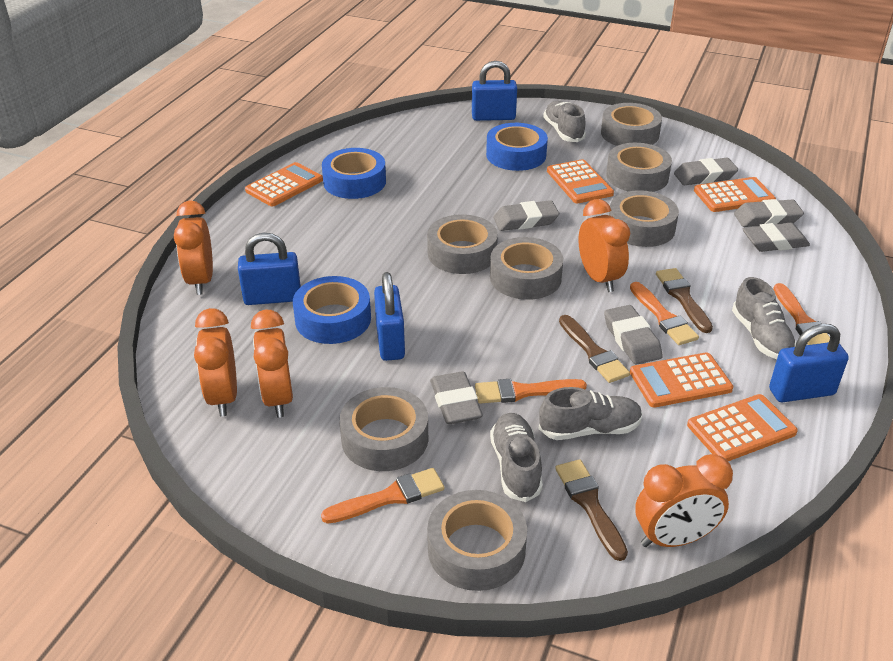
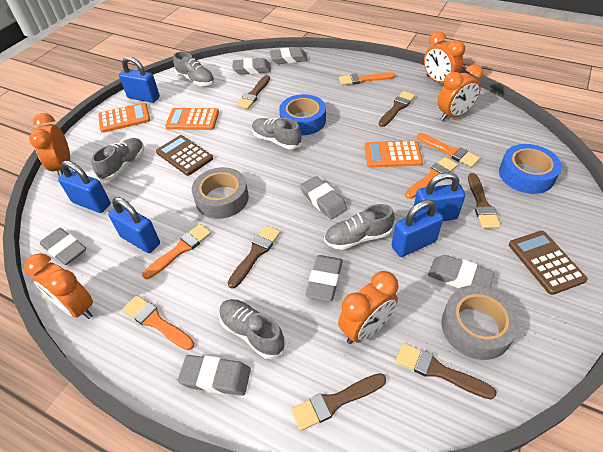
blue padlock: [238,233,301,305] [374,272,405,361] [472,61,517,121] [769,324,849,402] = 4 -> [58,161,111,213] [108,197,160,253] [119,56,160,103] [392,199,443,257] [414,172,465,221] = 5
blue tape: [293,276,371,344] [322,148,386,199] [486,123,548,171] = 3 -> [279,94,326,135] [499,144,562,194] = 2
brown brush: [555,459,628,561] [559,315,630,383] [656,268,713,333] = 3 -> [228,225,281,288] [236,75,270,109] [291,373,386,431] [378,91,415,127] [395,343,497,399] [468,173,501,229] = 6
brown calculator: none = 0 -> [156,135,213,176] [509,230,588,295] = 2
grey eraser: [430,371,483,424] [493,200,559,231] [604,305,663,365] [674,158,738,185] [734,199,804,227] [743,223,810,252] = 6 -> [40,228,86,265] [178,355,251,396] [233,58,271,75] [270,47,308,64] [300,176,347,219] [306,255,343,301] [428,255,495,289] = 7
grey shoe: [490,413,543,502] [539,387,643,440] [543,101,586,142] [732,277,796,359] = 4 -> [91,138,144,181] [173,52,215,86] [219,299,285,359] [252,118,302,149] [324,204,395,250] = 5
grey tape: [339,387,428,471] [427,214,498,274] [427,490,527,591] [490,237,564,300] [601,103,662,146] [606,143,672,192] [609,190,679,247] = 7 -> [192,167,249,219] [441,286,520,360] = 2
orange brush: [321,468,444,524] [475,379,587,403] [630,282,699,345] [773,283,830,345] = 4 -> [123,295,194,350] [142,224,211,279] [339,72,395,85] [405,157,458,199] [417,133,480,167] = 5
orange calculator: [245,162,323,206] [547,159,614,203] [630,352,733,407] [687,394,798,461] [694,177,776,212] = 5 -> [98,102,150,133] [165,108,219,130] [364,140,423,168] = 3

